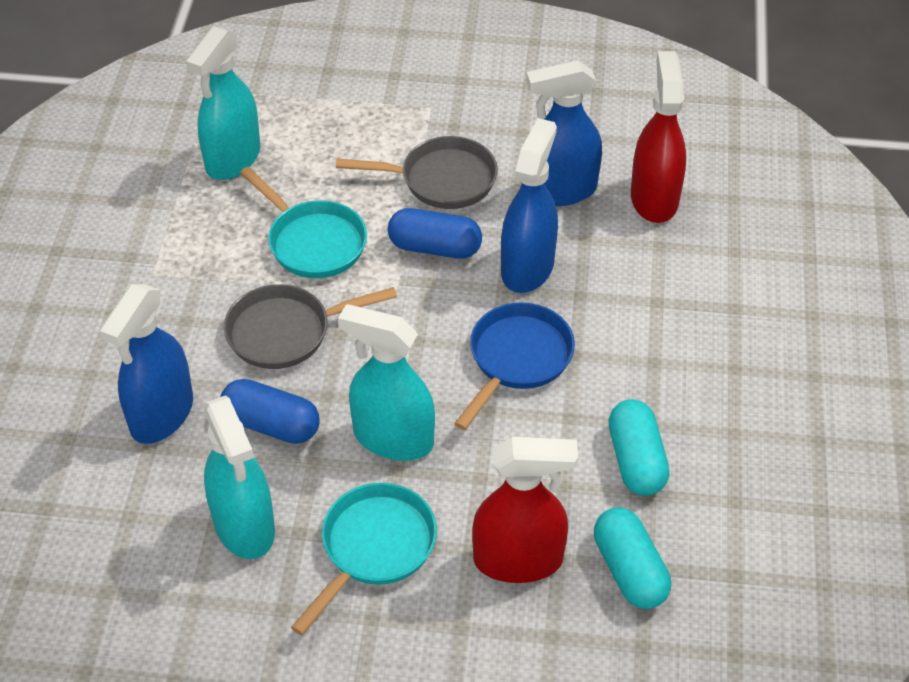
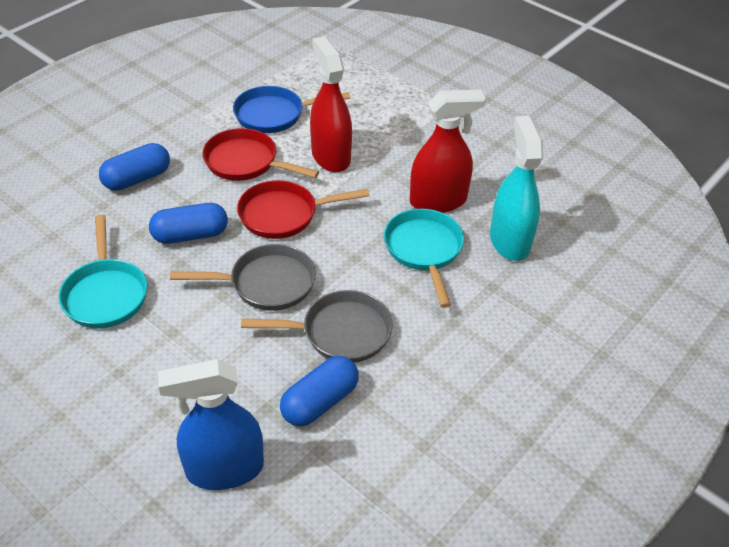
blue capsule: [221,379,319,444] [388,208,482,259] = 2 -> [99,143,170,191] [149,203,228,244] [280,356,359,426] = 3
blue spray bottle: [100,284,193,444] [501,118,558,293] [526,60,602,206] = 3 -> [158,359,264,490] = 1
red pan: none = 0 -> [202,128,319,181] [237,180,369,239] = 2
turquoise capsule: [594,507,671,609] [609,399,669,496] = 2 -> none = 0
turquoise spray bottle: [186,26,260,180] [204,396,275,559] [338,304,435,461] = 3 -> [490,116,543,261] = 1

